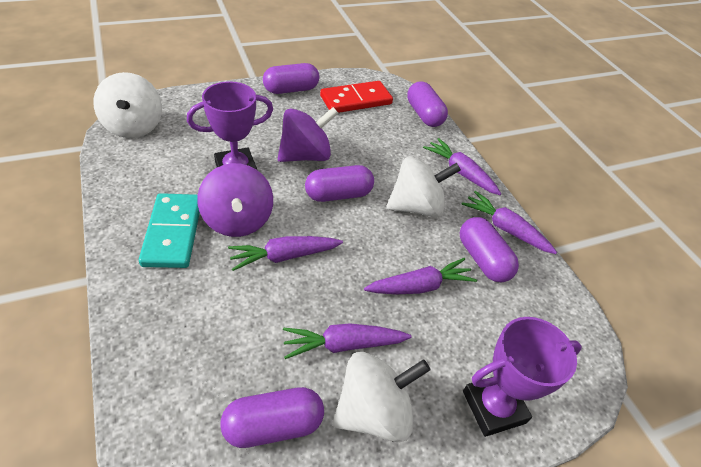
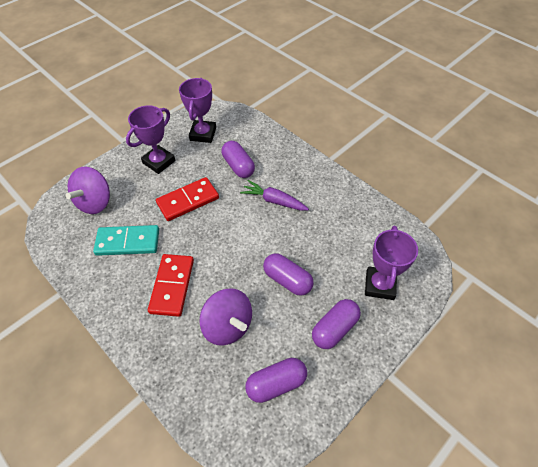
purple capsule: [220,387,324,448] [263,63,319,94] [305,165,374,202] [407,81,448,127] [460,217,519,282] = 5 -> [222,141,255,178] [245,358,307,403] [263,253,314,296] [312,299,361,349] = 4
purple carrot: [228,236,343,271] [283,323,412,359] [364,258,477,294] [423,138,501,195] [462,191,557,254] = 5 -> [240,180,309,211] = 1
purple trophy: [187,81,273,170] [463,317,582,437] = 2 -> [126,105,175,174] [179,78,216,143] [365,226,418,300] = 3
red domino: [320,81,393,113] = 1 -> [148,254,194,317] [156,177,219,221] = 2
white spinning top: [93,72,162,138] [332,352,430,442] [386,157,461,218] = 3 -> none = 0

